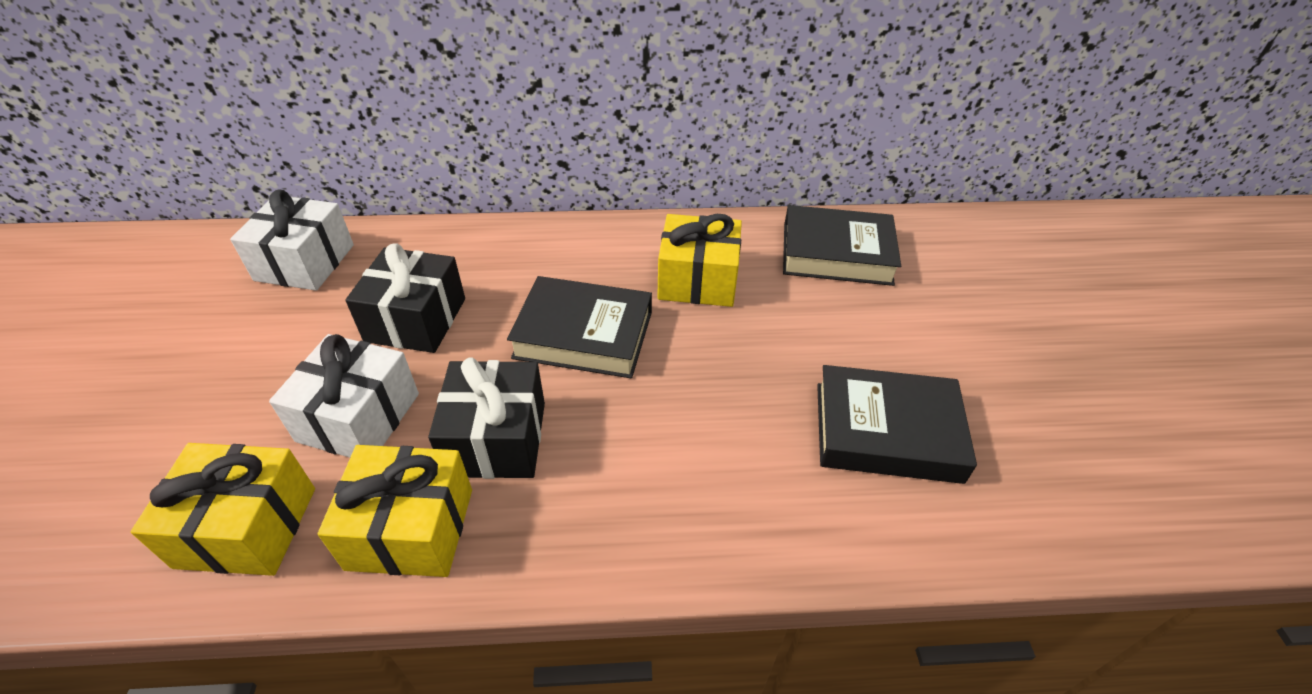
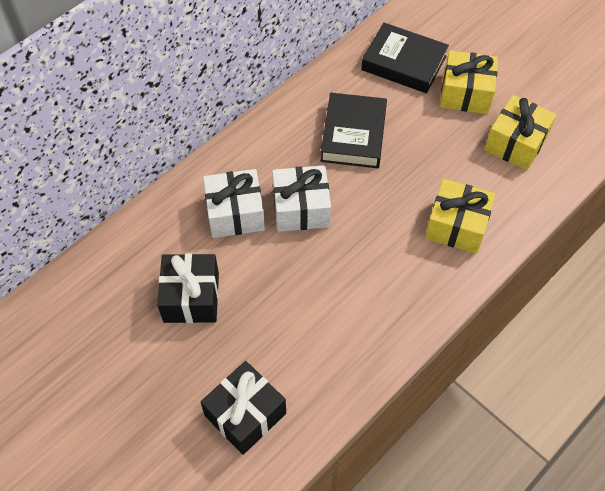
black book: [507,276,652,378] [783,205,901,286] [817,365,977,484] = 3 -> [321,93,387,168] [361,23,449,93] = 2

